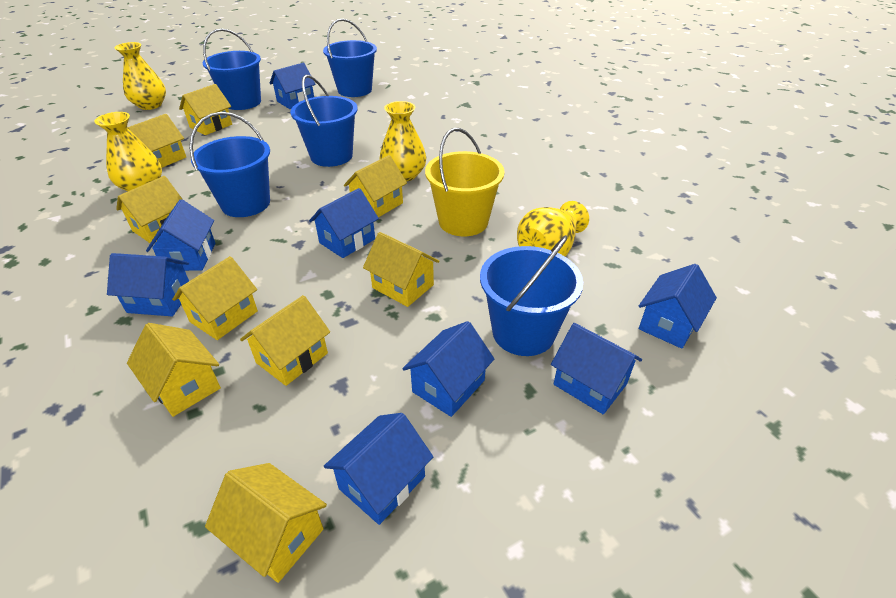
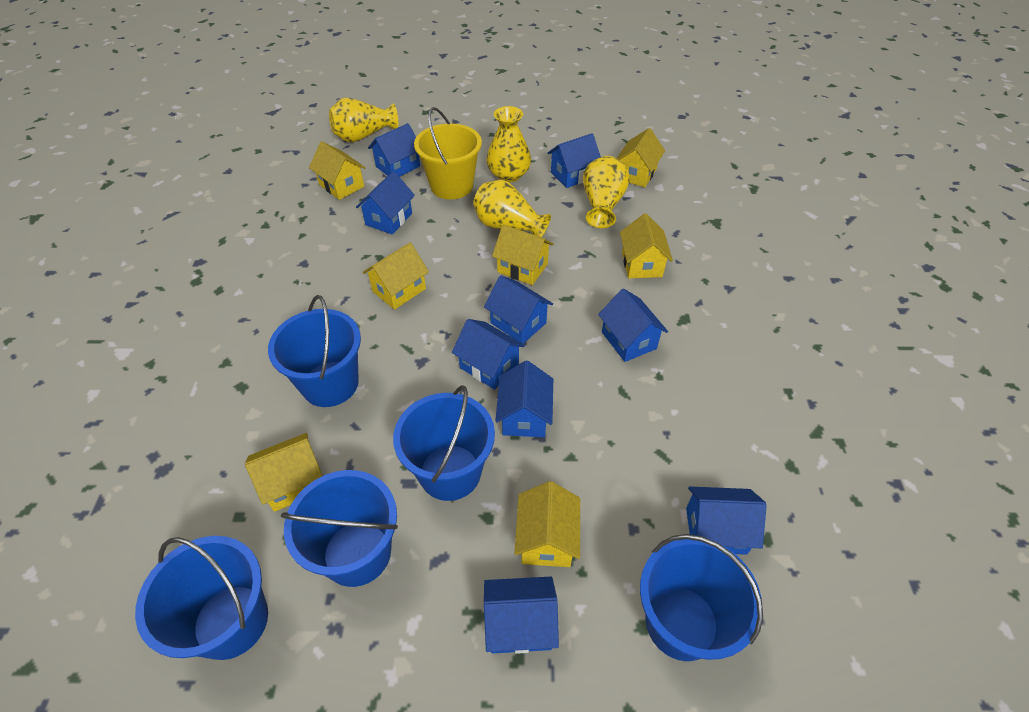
blue house: [107,253,189,316] [146,199,216,271] [270,63,316,109] [309,188,379,258] [324,413,433,525] [402,321,494,417] [551,323,642,414] [639,264,717,349] = 8 -> [356,171,415,234] [368,123,420,177] [452,319,525,390] [484,276,553,344] [484,577,559,654] [496,361,553,437] [548,133,601,188] [598,288,668,362] [686,486,767,555] = 9
yellow house: [116,176,182,243] [127,323,221,417] [128,114,186,168] [172,256,258,340] [179,84,232,135] [205,463,327,583] [240,295,330,386] [344,155,407,217] [363,232,439,307] = 9 -> [245,433,323,512] [309,141,365,200] [363,243,429,310] [492,224,553,285] [514,481,580,567] [617,128,665,187] [620,213,673,278] = 7

